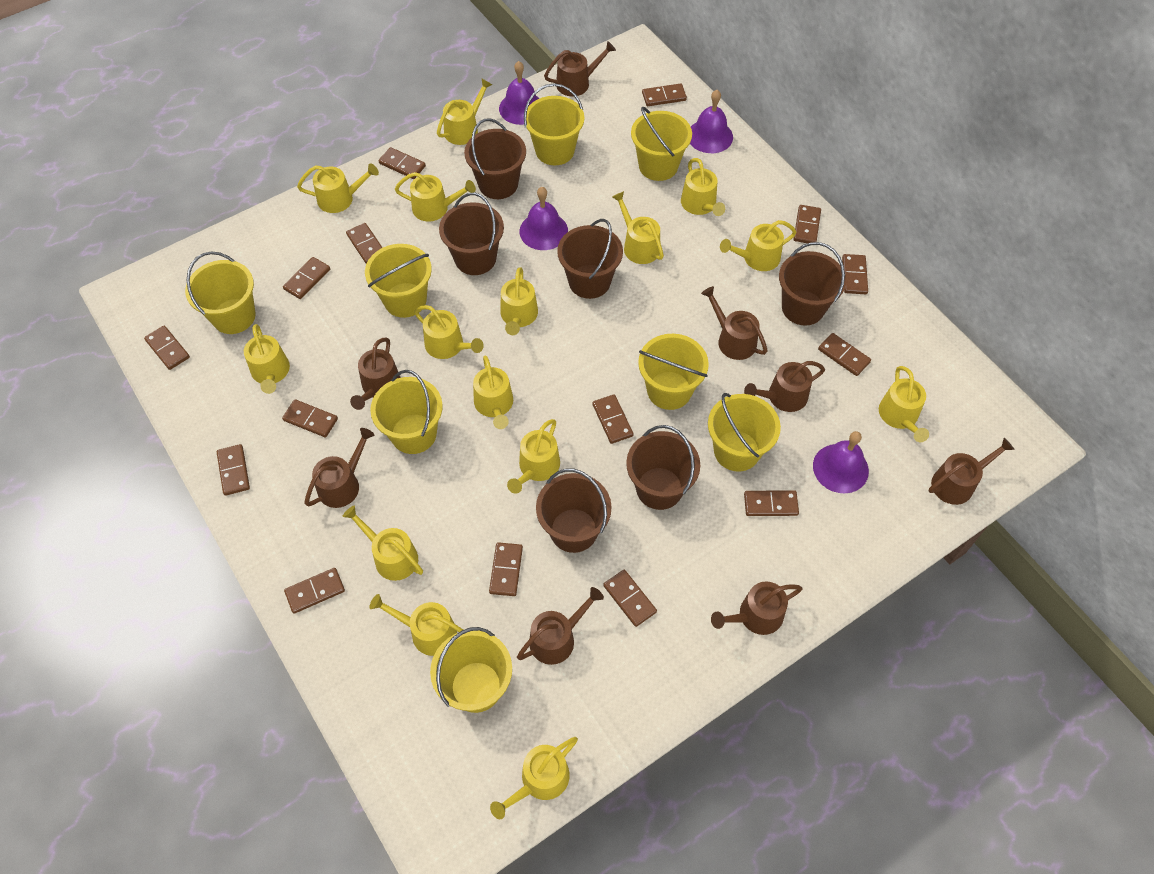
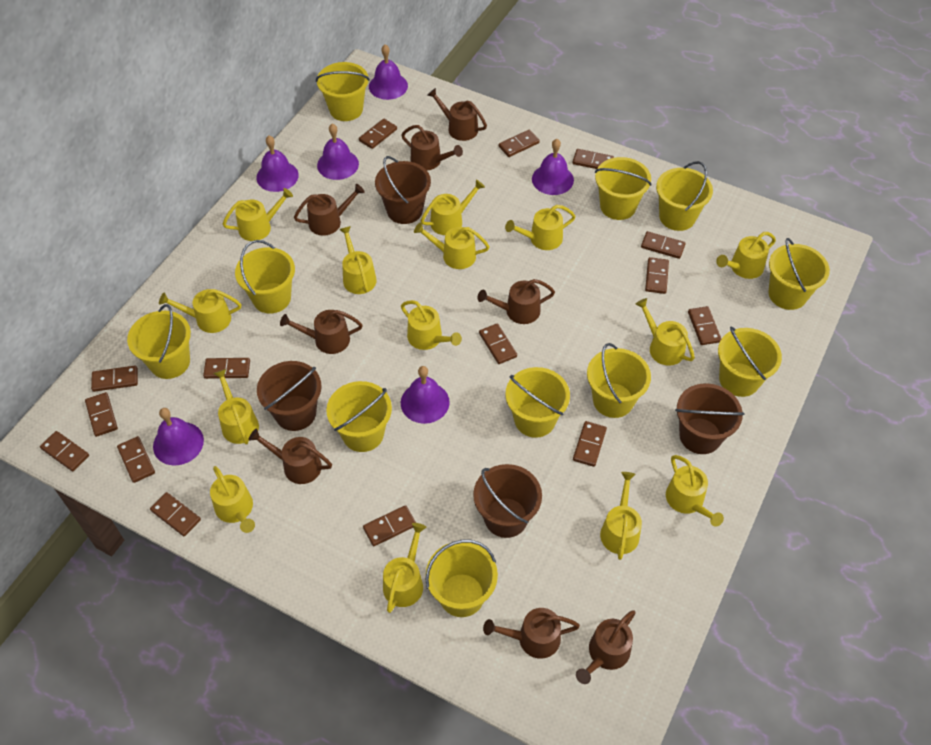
brown bucket: [439,193,504,275] [464,118,526,199] [536,468,612,553] [557,219,623,299] [626,425,700,510] [779,242,846,326] = 6 -> [257,361,322,431] [375,156,431,224] [473,464,542,538] [675,383,745,454] = 4
purple bell: [499,61,540,125] [520,187,568,250] [690,90,733,153] [813,431,869,493] = 4 -> [153,408,204,465] [257,136,299,192] [317,124,359,180] [369,44,408,100] [401,366,450,424] [532,139,574,195] = 6
yellow bucket: [185,251,256,334] [365,244,432,318] [370,370,443,454] [430,627,512,713] [524,83,584,165] [631,107,692,181] [638,334,709,410] [708,393,781,471] = 8 -> [127,304,191,379] [235,240,295,314] [316,62,370,121] [326,381,392,452] [425,539,498,617] [505,367,570,438] [587,343,651,418] [595,157,652,220] [656,161,713,231] [718,326,782,397] [769,238,830,310] = 11
yellow watering can: [244,324,290,394] [297,164,379,213] [343,505,423,581] [369,594,463,656] [395,172,476,221] [414,305,484,359] [437,78,492,145] [473,355,513,429] [490,737,578,819] [501,267,538,335] [507,419,560,494] [612,191,664,264] [681,158,725,216] [720,220,796,271] [879,366,929,442] = 15 -> [159,289,241,333] [210,466,255,533] [213,369,259,444] [223,188,293,241] [339,226,377,294] [383,523,426,613] [401,300,462,350] [414,222,490,269] [421,179,485,235] [505,205,576,250] [600,472,642,560] [635,298,695,366] [666,455,724,527] [716,232,776,279] = 14

